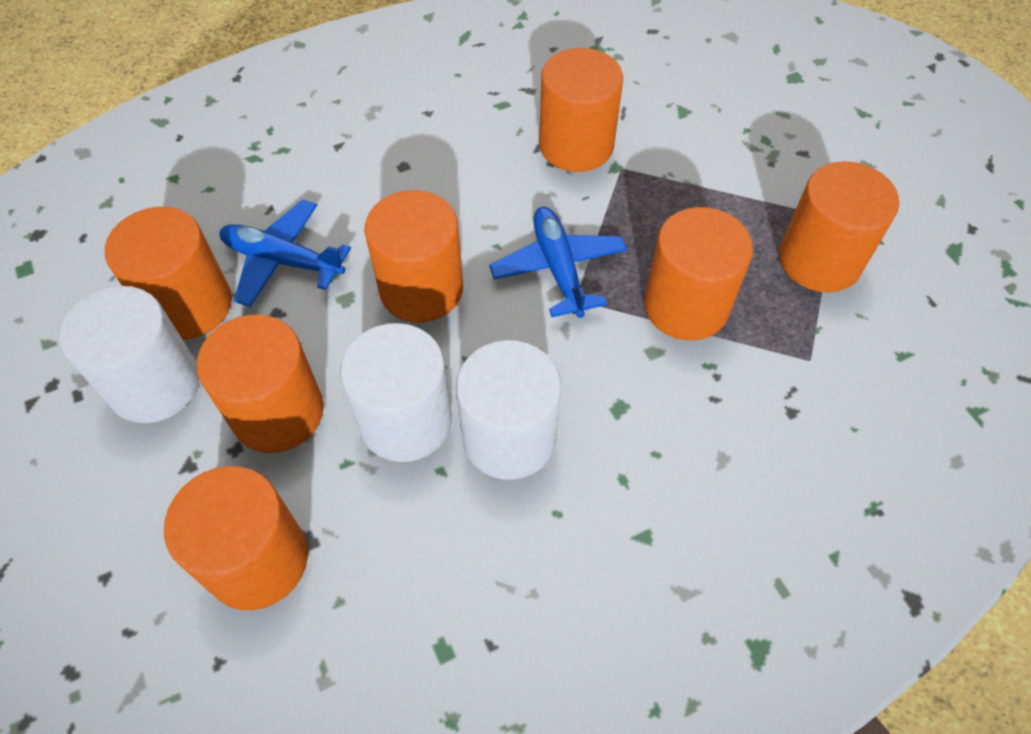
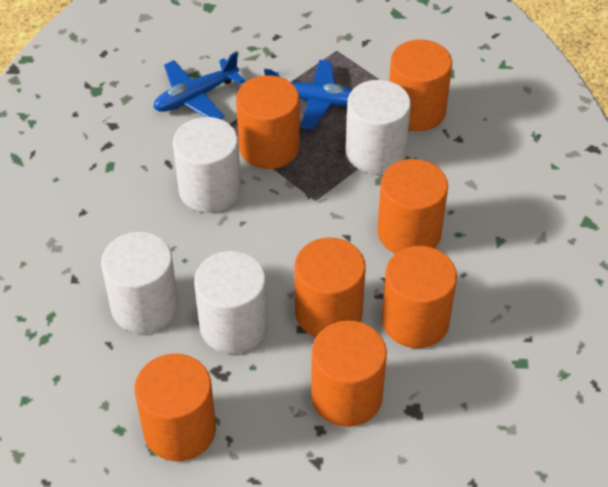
white cylinder: [60,286,199,423] [340,323,452,462] [456,340,561,480] = 3 -> [101,232,179,334] [173,117,241,213] [194,251,268,354] [345,80,411,174] = 4

